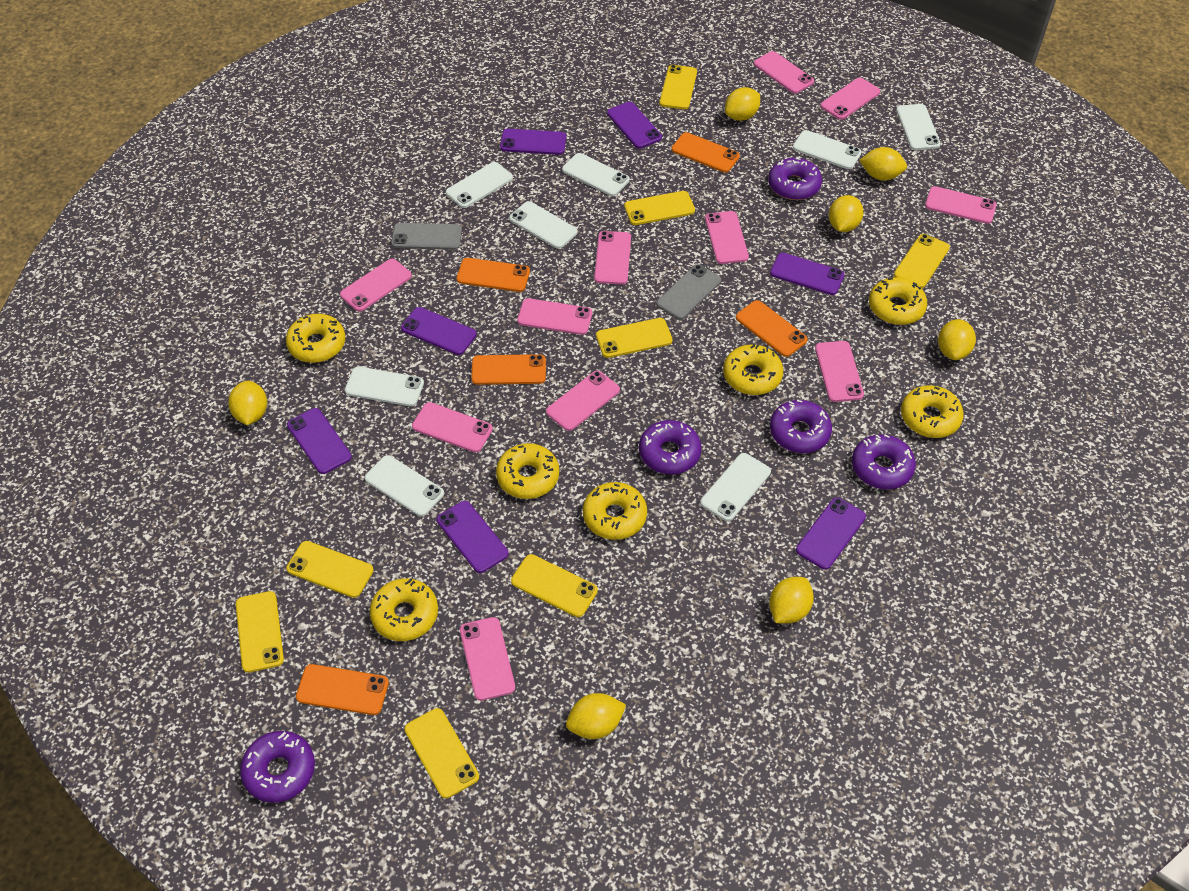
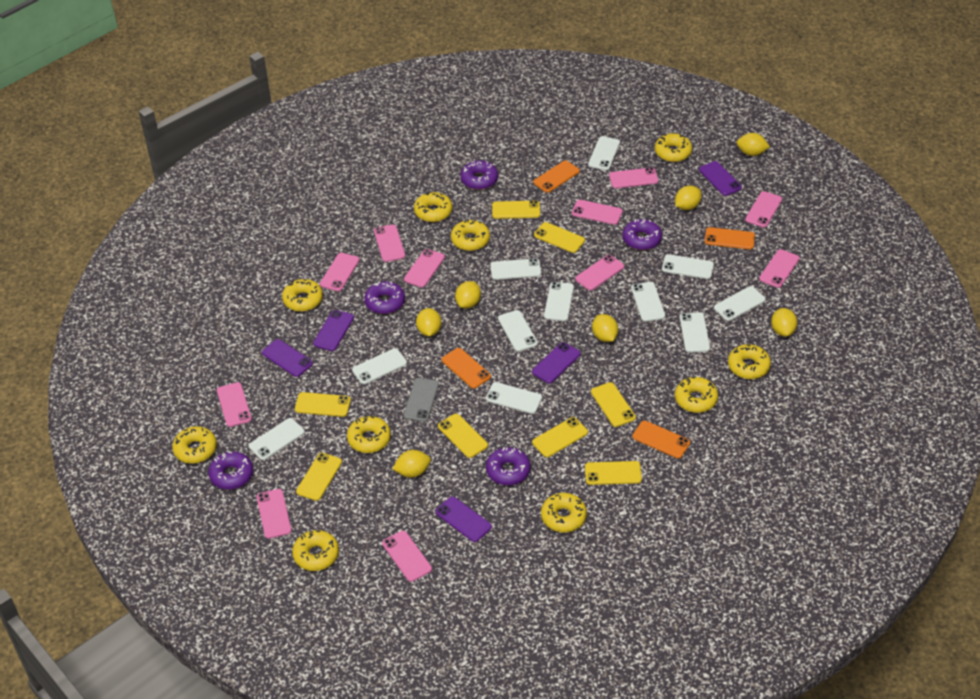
grey phone: [391,223,462,250] [656,264,721,320] = 2 -> [403,378,439,422] = 1
orange phone: [296,664,389,715] [456,258,530,292] [471,354,546,385] [672,132,740,173] [736,300,808,357] = 5 -> [442,348,491,389] [533,160,580,193] [632,421,690,459] [705,227,755,250] = 4
purple phone: [287,408,352,474] [401,307,476,355] [437,501,508,573] [500,129,566,155] [607,102,662,149] [770,253,844,295] [796,497,866,570] = 7 -> [262,339,313,377] [313,310,354,351] [436,496,492,542] [532,342,581,383] [699,161,742,196] = 5
white phone: [345,366,424,406] [365,455,444,516] [446,162,513,208] [509,201,578,249] [562,153,630,196] [700,453,771,521] [793,130,862,169] [896,104,941,150] = 8 -> [249,418,305,460] [352,348,407,384] [486,382,542,414] [490,258,541,280] [498,310,538,352] [544,282,574,321] [588,136,620,170] [631,282,665,322] [662,254,714,279] [680,312,710,353] [714,286,766,321] = 11
yellow donut: [286,314,345,363] [370,578,438,641] [496,443,559,499] [583,482,647,540] [723,343,783,395] [869,277,927,325] [901,385,964,438] = 7 -> [172,426,217,464] [282,279,323,312] [292,530,339,571] [347,416,391,453] [414,192,452,222] [451,219,490,251] [541,493,587,532] [655,133,692,162] [675,377,718,413] [728,344,771,379] = 10

